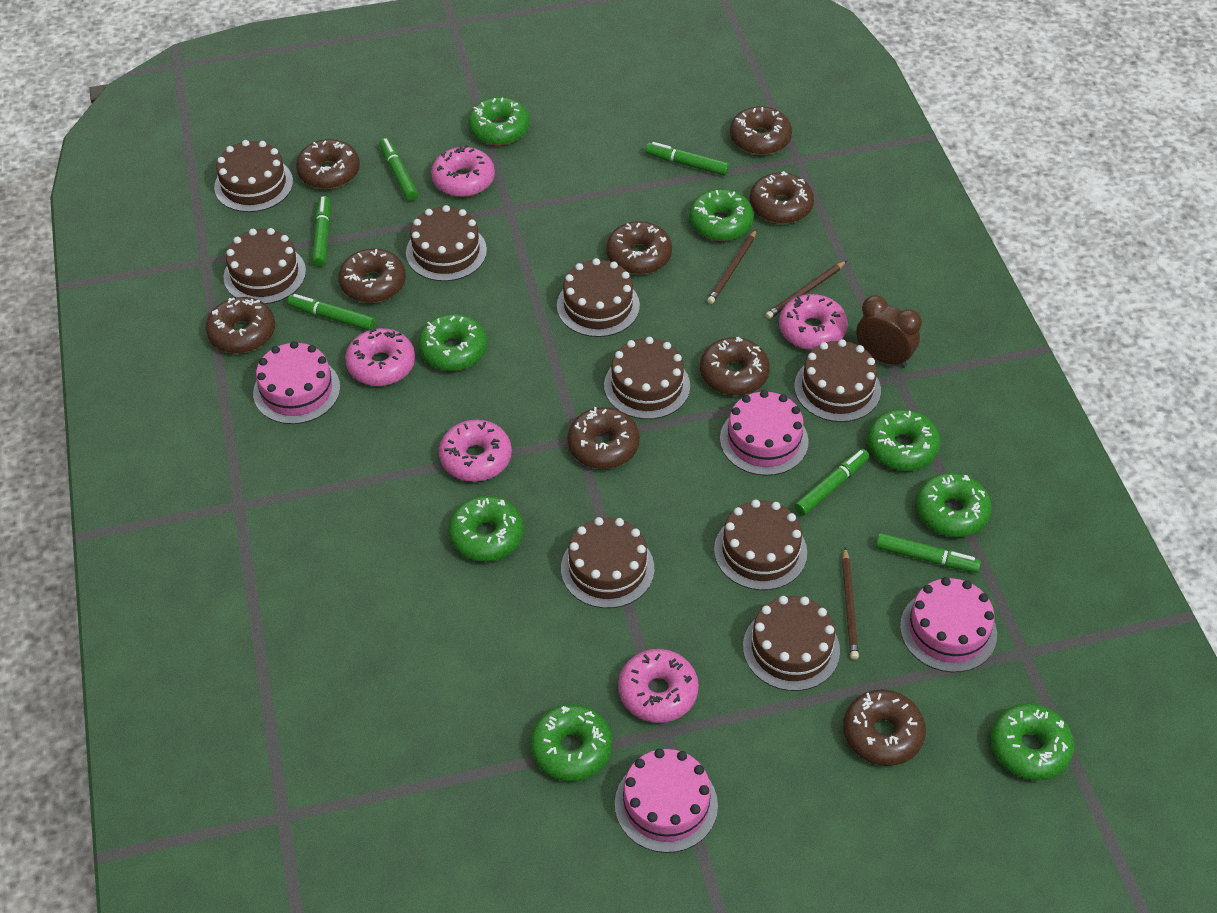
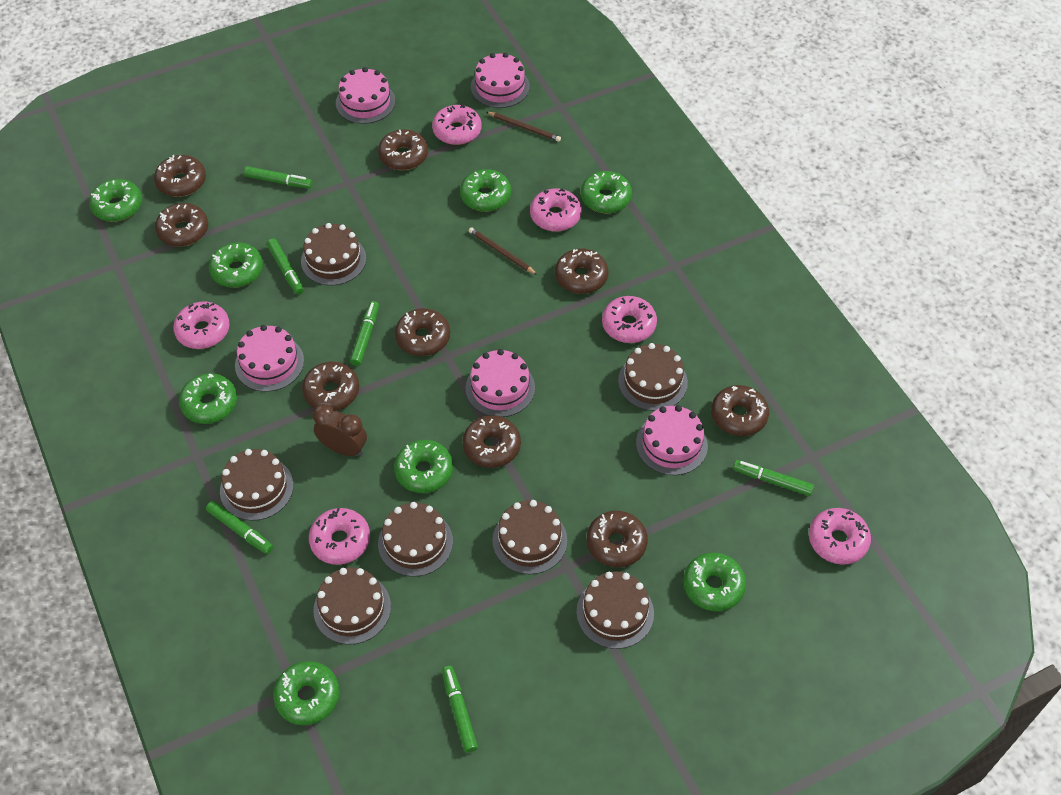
brown cake: [214,140,293,212] [223,228,306,304] [406,205,487,281] [557,258,640,337] [561,517,654,608] [604,337,690,419] [714,499,807,590] [743,596,840,691] [794,339,881,422] = 9 -> [220,449,293,521] [301,223,366,286] [313,567,391,645] [378,502,453,577] [492,500,567,574] [577,571,654,649] [618,343,688,411] = 7
brown pencil: [707,229,757,304] [765,261,847,319] [842,548,859,660] = 3 -> [469,228,537,275] [487,112,561,142] = 2
pink cake: [253,341,340,424] [615,749,718,853] [720,390,809,476] [900,577,997,672] = 4 -> [235,325,304,392] [336,67,395,124] [465,349,535,417] [471,53,530,108] [636,405,708,475] = 5
pink donut: [345,328,415,386] [431,145,495,197] [439,419,512,482] [618,649,699,723] [779,294,848,350] = 5 -> [173,302,230,349] [309,508,370,565] [432,105,482,145] [530,188,582,232] [602,296,657,343] [809,508,871,565] = 6

